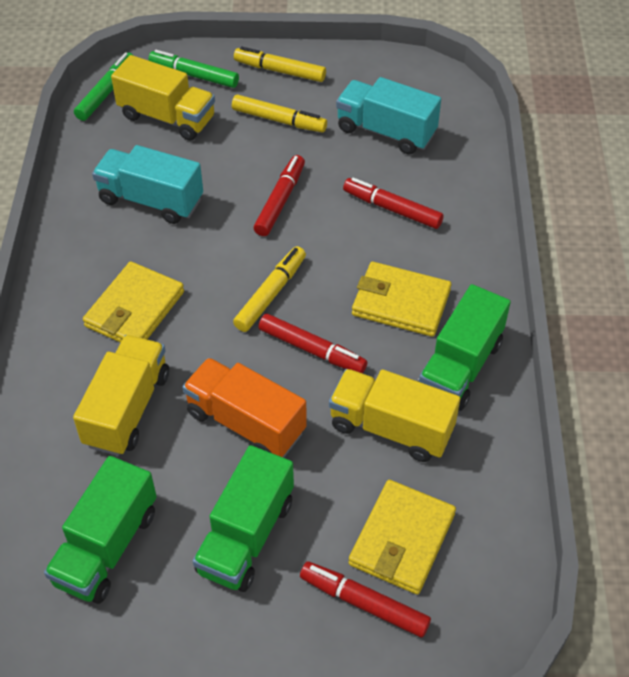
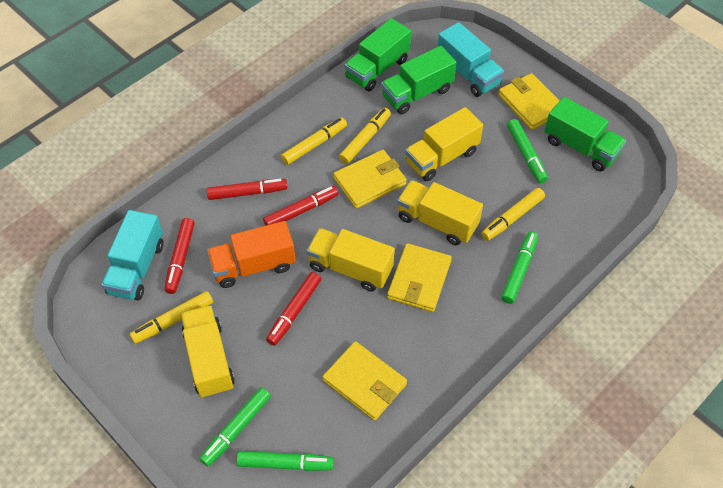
green marker: [74,53,134,121] [148,50,239,88] = 2 -> [199,387,271,466] [237,451,334,471] [501,231,538,304] [507,119,548,183] = 4
yellow marker: [232,95,327,132] [233,246,306,332] [234,46,326,82] = 3 -> [130,291,213,344] [281,118,347,165] [339,108,391,164] [481,188,545,241] = 4
yellow truck: [73,335,169,456] [111,55,215,141] [329,369,460,462] = 3 -> [181,305,235,398] [307,228,395,292] [397,180,483,245] [405,107,483,181] = 4
yellow wallet: [83,262,184,343] [348,480,456,594] [352,262,451,337] = 3 -> [323,341,407,421] [334,150,407,209] [387,243,452,312] [498,73,559,130] = 4

